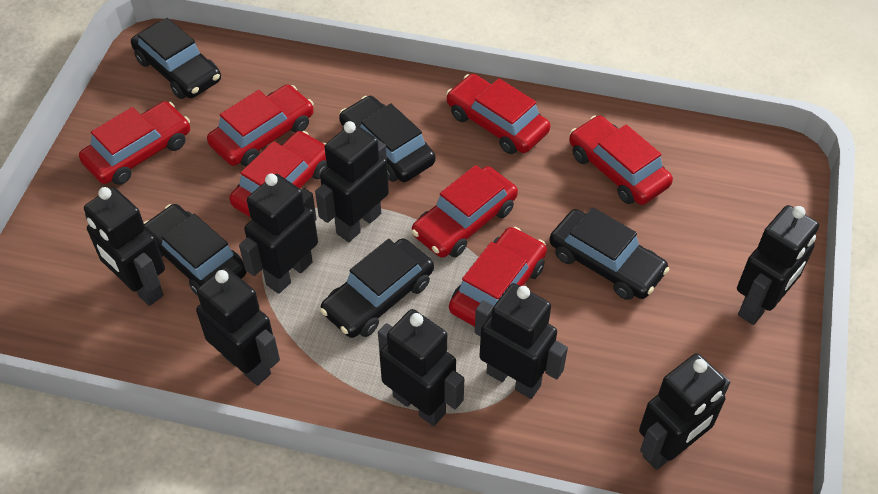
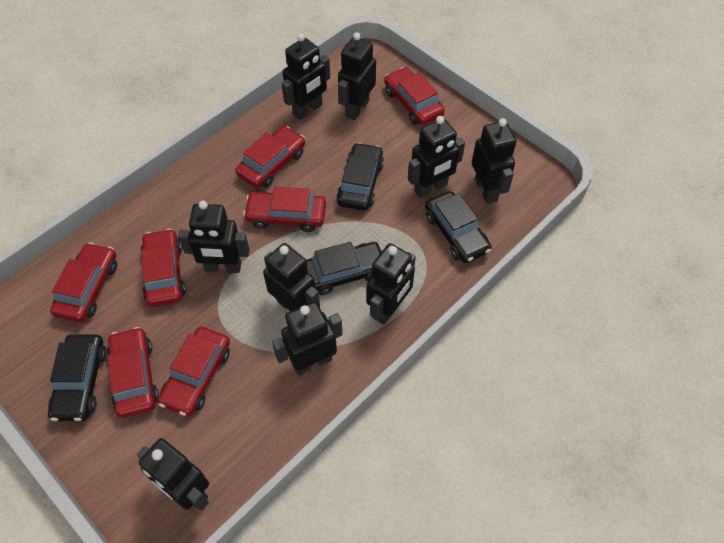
black car: [131,18,221,99] [143,204,247,296] [320,238,434,338] [339,96,435,182] [549,207,669,300] = 5 -> [48,334,107,421] [306,242,382,295] [336,142,384,211] [425,191,492,263] = 4
black robot: [84,187,165,306] [196,267,280,386] [239,173,318,294] [315,121,389,242] [378,309,464,426] [475,283,568,399] [639,353,730,470] [737,205,819,325] = 8 -> [137,438,209,511] [178,201,250,273] [263,243,320,311] [272,302,342,376] [282,33,330,120] [338,32,376,120] [366,243,416,325] [408,116,465,198] [472,118,517,204] = 9

